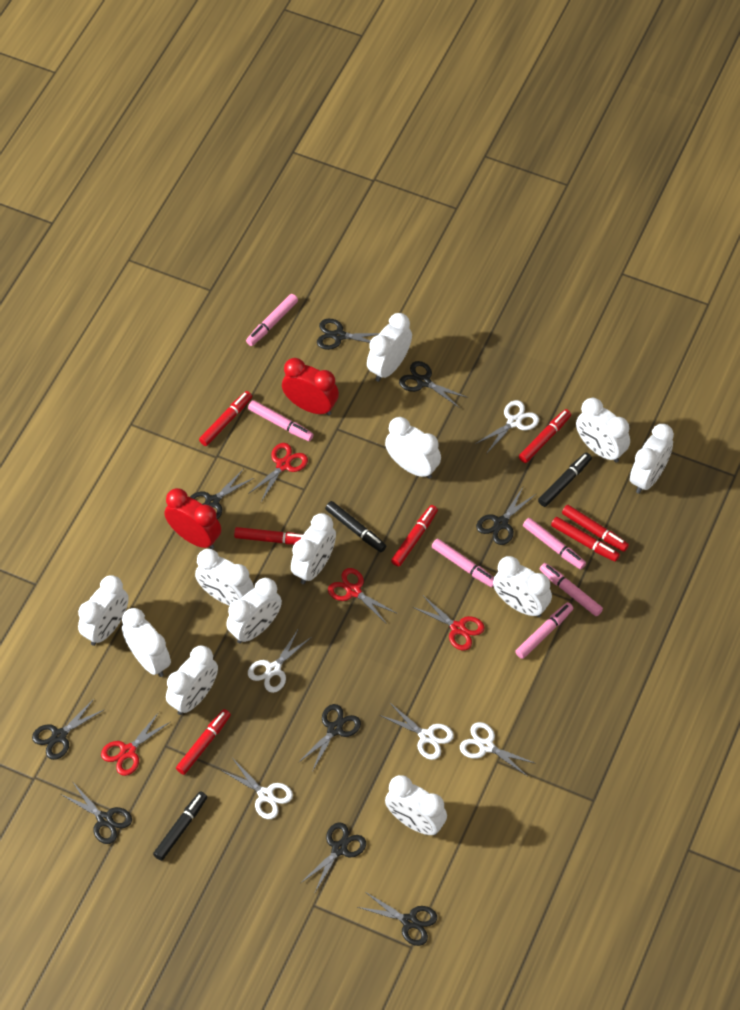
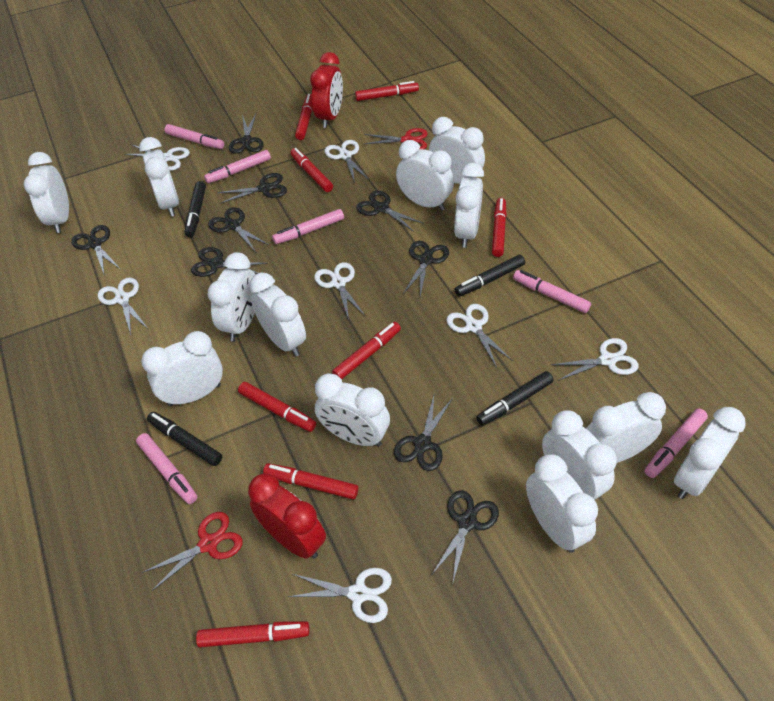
black marker: [153,791,207,861] [325,501,386,552] [538,452,592,507] = 3 -> [147,412,222,466] [185,181,206,237] [454,255,525,297] [476,371,554,426] = 4
red marker: [176,709,231,775] [199,391,252,446] [234,527,303,545] [391,505,438,567] [519,409,571,463] [551,517,620,562] [562,505,629,552] = 7 -> [196,621,309,647] [238,382,316,432] [263,463,359,499] [290,148,333,192] [295,94,313,140] [332,322,401,379] [355,81,419,101] [492,198,507,257] = 8
red scissors: [101,712,170,776] [248,443,308,502] [328,568,398,624] [413,596,485,650] = 4 -> [142,512,243,591] [364,128,428,149] = 2
white clock: [78,575,129,646] [122,608,171,677] [166,646,218,715] [195,549,254,606] [226,578,282,644] [291,513,336,584] [367,313,412,382] [385,417,441,479] [385,775,447,835] [493,556,552,617] [576,398,630,463] [630,424,674,494] = 12 -> [24,152,69,233] [139,137,179,217] [141,331,223,406] [208,252,256,341] [249,273,306,356] [315,373,390,447] [396,140,454,211] [429,117,485,184] [454,163,484,248] [526,454,598,553] [542,410,617,500] [586,392,666,463] [674,407,746,499] = 13
white scissors: [221,758,293,819] [248,628,310,693] [380,702,454,760] [460,722,535,776] [475,400,539,454] = 5 -> [98,277,147,335] [124,144,190,170] [288,568,392,623] [314,262,365,320] [325,140,369,183] [446,304,513,367] [551,338,639,381] = 7

